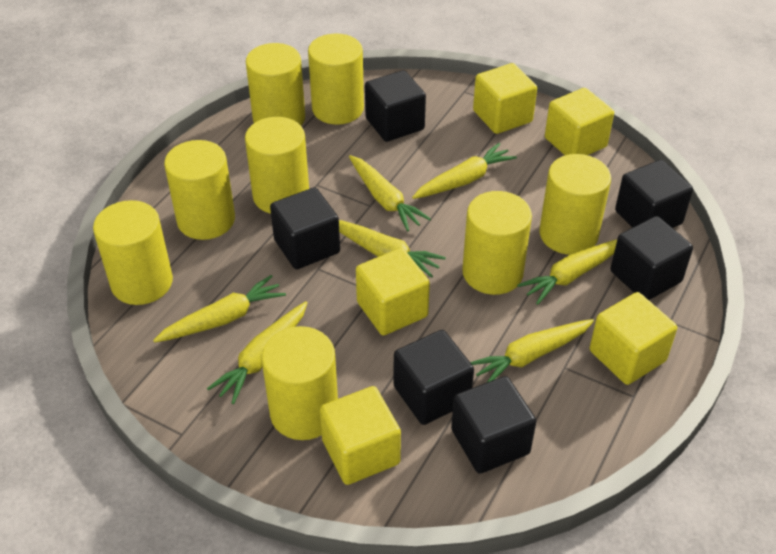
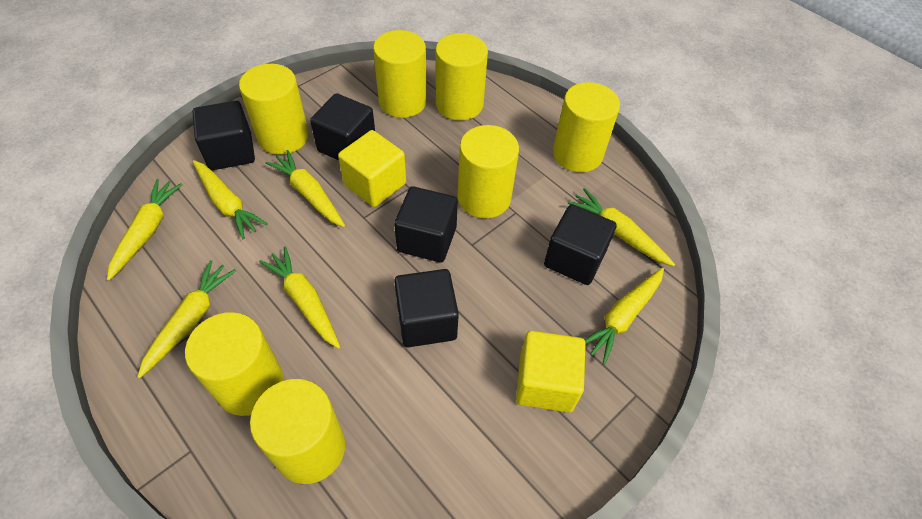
black cube: [270,187,340,269] [365,70,426,142] [393,330,474,425] [451,376,536,474] [610,216,693,300] [615,160,693,228] = 6 -> [192,101,255,170] [310,93,375,160] [394,186,458,263] [394,269,459,347] [544,204,617,285] = 5
yellow cube: [320,386,401,485] [356,248,430,335] [473,63,537,134] [545,88,614,155] [590,292,677,385] = 5 -> [338,130,406,207] [516,331,586,412] = 2
yellow cylinder: [93,200,173,305] [164,140,235,240] [245,117,309,214] [246,43,305,125] [262,326,338,440] [308,34,364,125] [462,191,532,295] [540,154,611,255] = 8 -> [185,312,284,416] [239,64,309,155] [250,379,345,484] [373,30,427,118] [435,33,488,121] [458,125,519,219] [553,82,620,172] = 7

